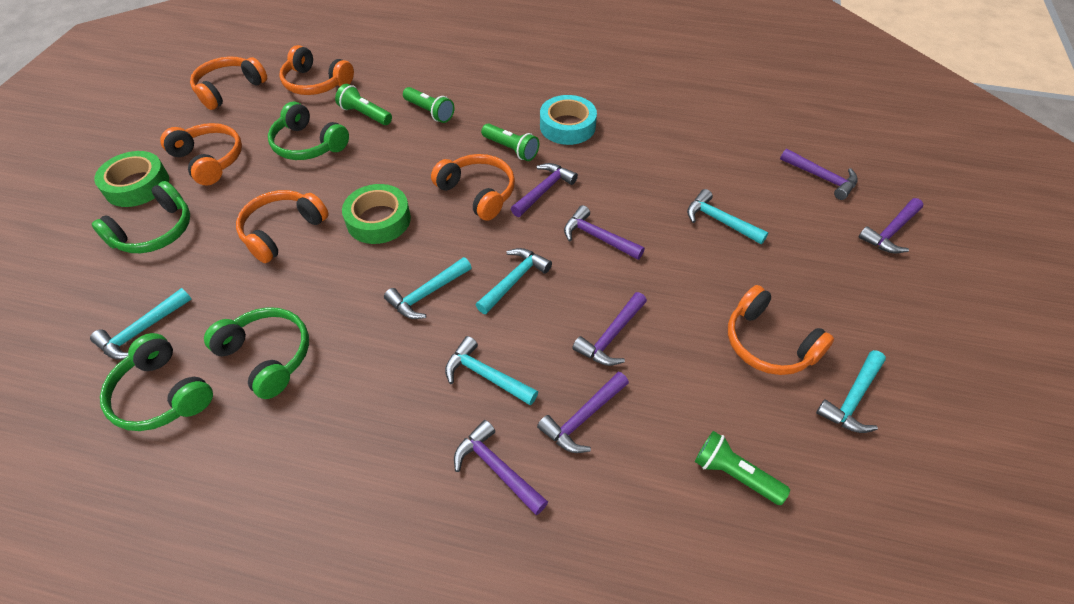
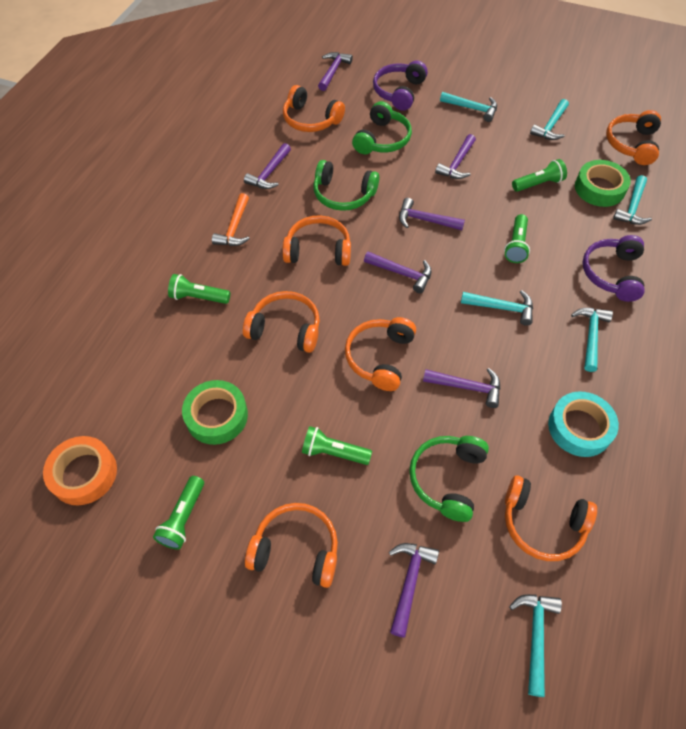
green flashlight: [335,84,392,125] [403,87,455,123] [481,123,539,161] [695,431,790,505] = 4 -> [153,476,204,550] [168,274,230,304] [302,426,372,465] [504,214,530,263] [512,159,567,192] = 5
green headphones: [92,181,190,253] [100,333,213,431] [204,307,309,399] [268,102,349,160] = 4 -> [313,160,379,211] [352,101,412,154] [409,436,489,522] = 3
orange hammer: none = 0 -> [212,193,250,246] = 1
orange headphones: [160,123,242,185] [190,57,267,110] [236,190,329,263] [279,45,354,95] [431,154,515,221] [728,285,834,375] = 6 -> [243,291,320,353] [245,503,338,588] [282,215,351,266] [283,85,345,132] [345,317,416,391] [505,476,597,561] [606,110,661,165] = 7
orange tape: none = 0 -> [43,436,117,505] = 1
purple headphones: none = 0 -> [373,60,428,111] [582,235,645,302] = 2

